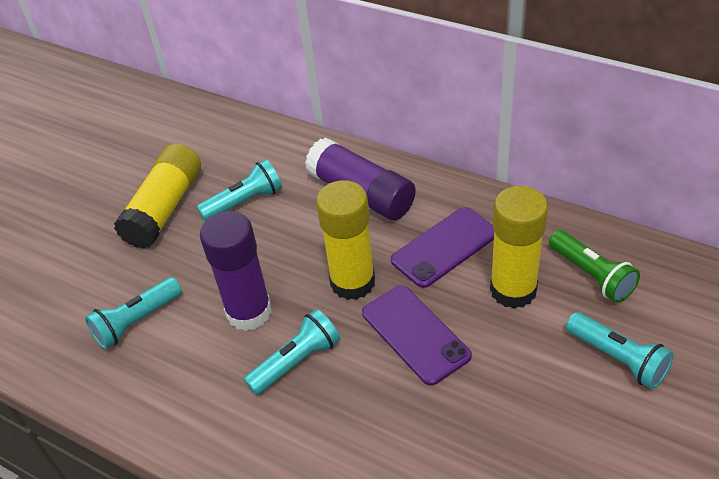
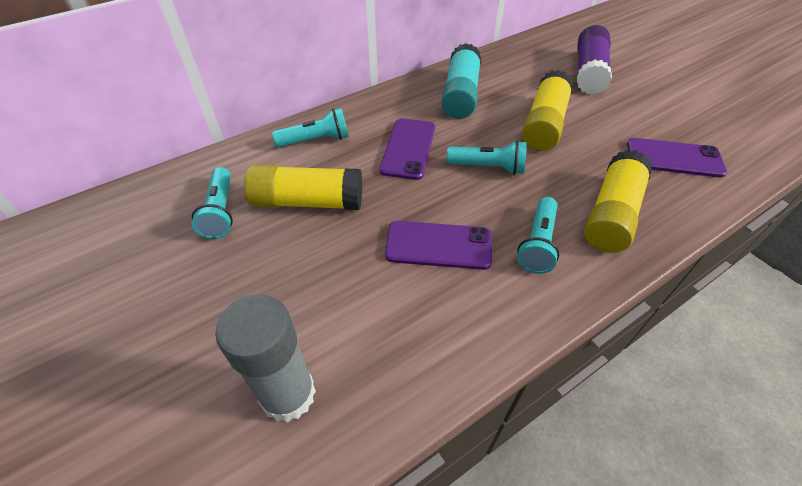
green flashlight: [549,230,640,303] = 1 -> none = 0
grey glue stick: none = 0 -> [215,294,316,422] = 1
purple glue stick: [200,211,272,331] [305,137,416,220] = 2 -> [577,25,612,95] = 1
purple phone: [362,286,472,386] [391,207,494,288] = 2 -> [380,118,435,180] [385,221,492,270] [627,138,727,178] = 3
turquoise glue stick: none = 0 -> [441,43,482,119] = 1

